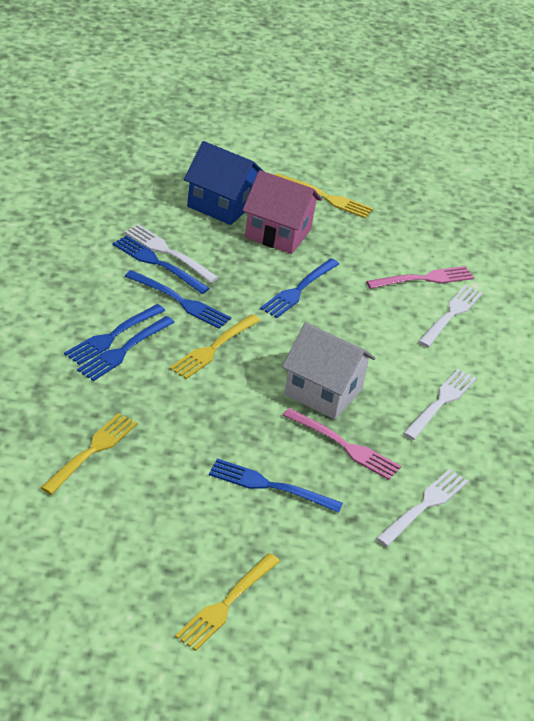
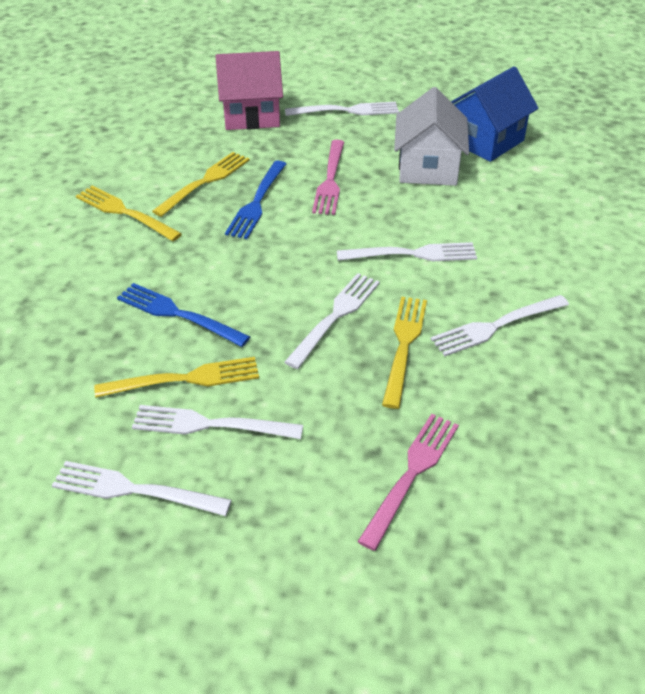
blue fork: [64,304,165,365] [77,316,175,381] [113,235,210,294] [125,270,231,329] [209,458,343,513] [260,258,339,318] = 6 -> [117,283,250,347] [225,161,286,239] = 2
white fork: [124,224,219,283] [376,469,468,547] [403,369,476,440] [418,285,483,347] = 4 -> [52,461,232,516] [132,405,303,439] [284,273,380,369] [285,102,399,116] [337,242,477,261] [431,295,569,356] = 6

